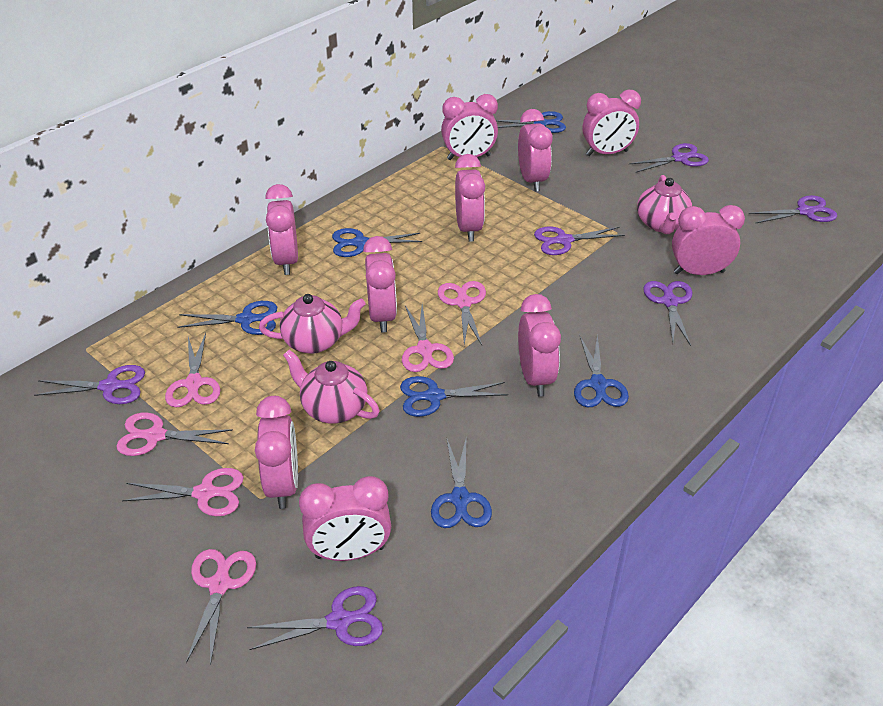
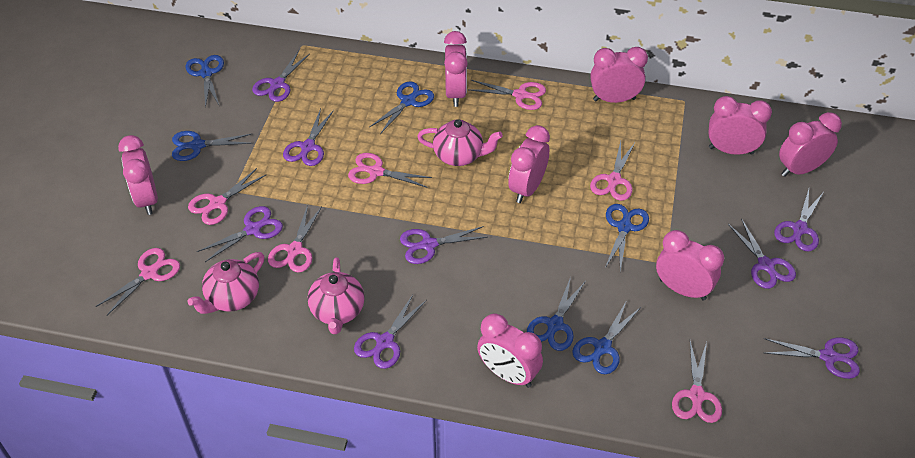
pink clock: [255,396,298,509] [265,184,298,275] [299,476,391,561] [363,236,397,332] [441,94,498,160] [455,154,485,242] [518,109,552,191] [518,294,561,397] [582,90,641,156] [672,205,745,275] = 10 -> [118,135,158,215] [444,31,468,107] [477,313,543,388] [508,125,550,203] [590,47,648,103] [656,230,724,300] [708,96,772,155] [779,112,842,177] = 8
pink scissors: [116,412,233,456] [122,468,244,516] [165,333,220,407] [186,549,256,665] [402,304,454,372] [438,281,486,345] = 6 -> [96,248,180,315] [188,168,266,225] [268,205,322,273] [348,153,432,188] [470,80,546,110] [590,141,635,201] [672,341,722,423] = 7
purple scissors: [34,365,145,404] [247,586,383,650] [534,227,625,255] [629,143,709,172] [643,281,692,346] [749,195,837,224] = 6 -> [197,206,283,262] [252,51,310,102] [283,108,334,166] [354,295,427,369] [400,226,488,264] [728,218,796,289] [764,337,860,379] [774,189,824,251] = 8

